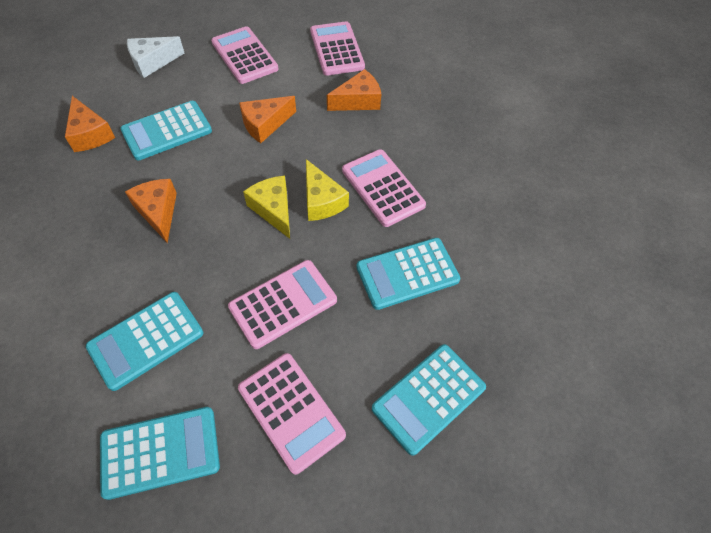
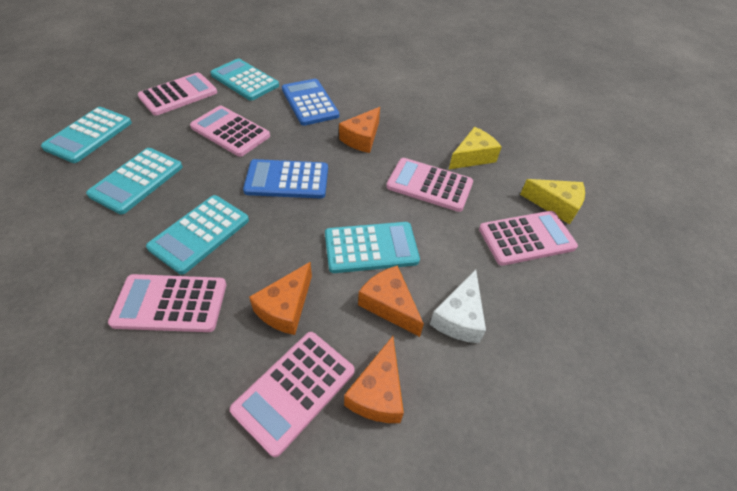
blue calculator: none = 0 -> [243,159,328,198] [282,79,339,126] = 2
pink calculator: [211,26,278,84] [228,260,337,349] [238,353,346,475] [310,21,365,76] [342,149,426,227] = 5 -> [108,274,226,332] [138,73,217,116] [190,106,270,157] [230,332,355,457] [386,158,473,212] [479,211,578,266] = 6

